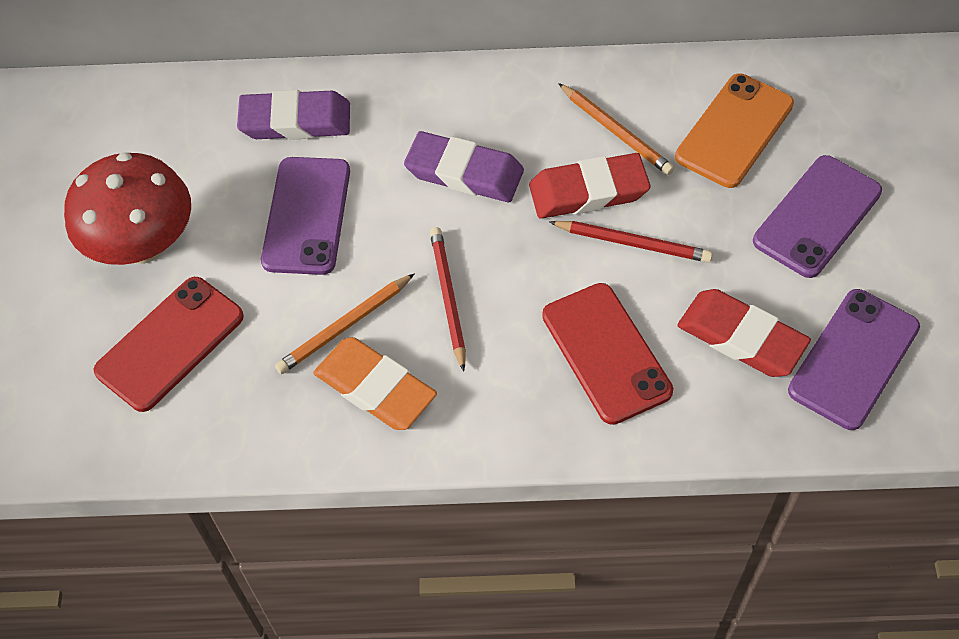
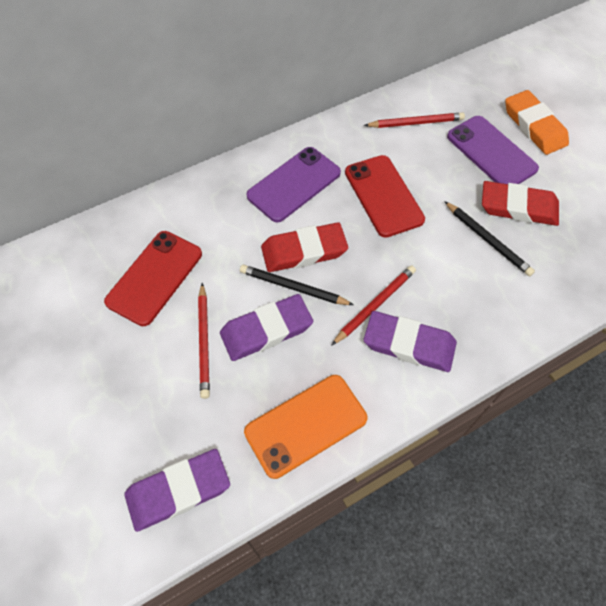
black pencil: none = 0 -> [240,265,354,305] [444,201,535,276] = 2
orange pencil: [275,273,415,374] [558,83,675,175] = 2 -> none = 0
purple eraser: [237,90,350,140] [404,131,524,202] = 2 -> [124,449,230,532] [220,294,313,361] [364,311,457,372] = 3
purple phone: [261,157,350,275] [753,155,882,278] [788,289,920,430] = 3 -> [246,147,341,222] [447,116,539,184] = 2
red mushroom: [64,152,191,265] = 1 -> none = 0
red pencil: [430,227,466,372] [549,221,713,263] = 2 -> [198,283,210,399] [331,265,416,346] [364,112,465,128] = 3

